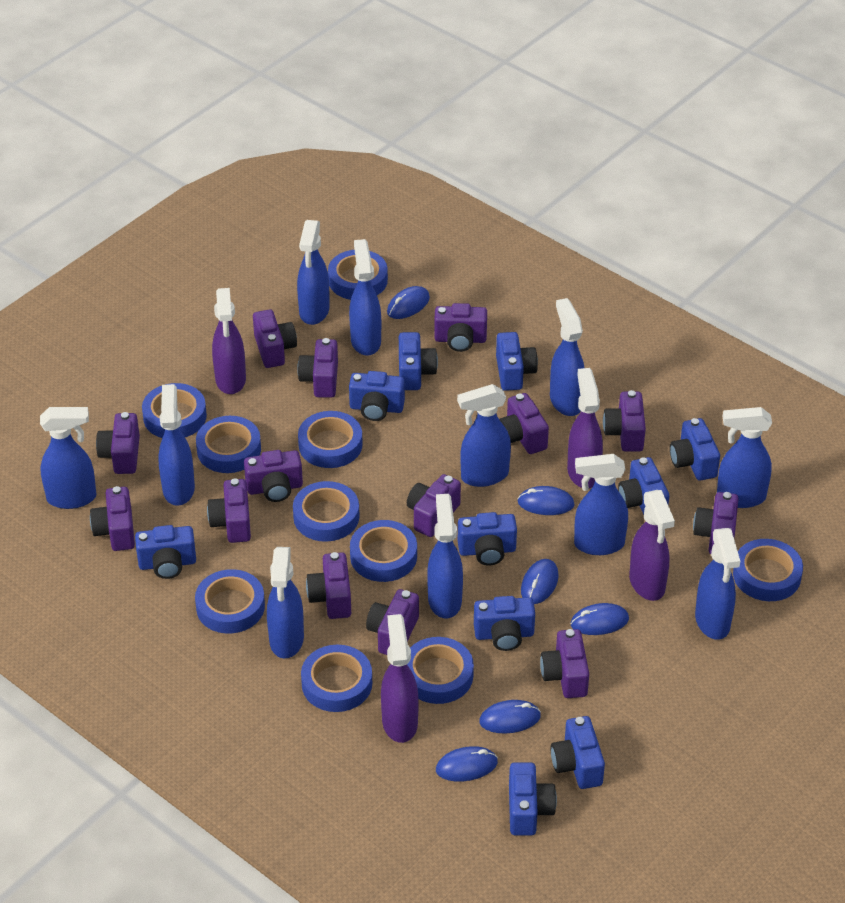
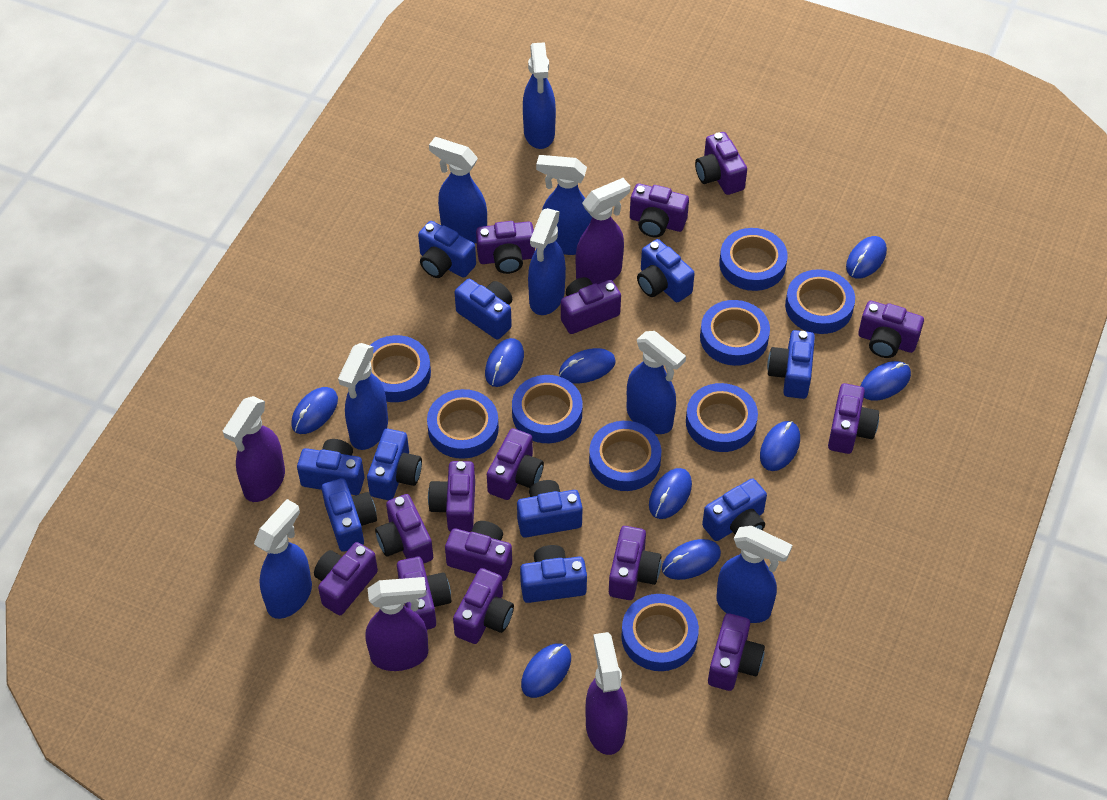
blue mouse: [387,286,430,319] [436,746,498,782] [479,700,541,733] [517,486,575,515] [521,559,559,604] [571,603,629,635] = 6 -> [291,387,338,434] [485,338,524,387] [521,643,571,698] [559,348,616,383] [649,468,692,519] [662,539,721,580] [760,421,800,471] [846,236,887,279] [861,361,911,401] = 9
blue spray bottle: [40,407,96,509] [158,384,195,506] [267,547,304,659] [297,220,330,325] [349,239,381,356] [427,494,463,619] [457,384,511,487] [550,298,585,416] [574,454,628,555] [695,528,740,640] [717,407,772,508] = 11 -> [254,499,312,619] [338,343,388,450] [429,137,487,243] [523,42,556,149] [528,208,566,315] [536,155,592,255] [627,331,686,434] [716,526,792,623] = 8
blue tape: [142,383,207,438] [195,569,265,633] [196,416,261,473] [293,481,359,542] [298,411,363,468] [301,645,372,712] [328,250,388,300] [350,520,417,582] [407,637,474,704] [733,539,803,601] = 10 -> [370,335,431,402] [427,389,499,459] [512,375,582,443] [589,421,661,491] [621,594,699,671] [686,383,758,452] [700,300,770,366] [719,228,788,291] [785,269,855,334] = 9
purple camera: [90,486,135,551] [96,412,140,474] [207,478,251,543] [244,450,303,502] [253,310,297,368] [297,338,338,398] [306,552,351,619] [366,589,419,655] [407,474,461,537] [434,303,487,352] [499,393,549,454] [540,629,589,698] [603,390,646,451] [693,492,739,554] = 14 -> [314,542,378,615] [375,494,433,564] [397,557,451,630] [428,461,475,532] [445,521,512,581] [453,568,514,644] [476,221,535,274] [487,428,544,500] [561,277,621,334] [609,526,661,600] [630,183,689,237] [695,132,747,195] [708,613,765,691] [828,383,879,454] [858,301,924,358] = 15

